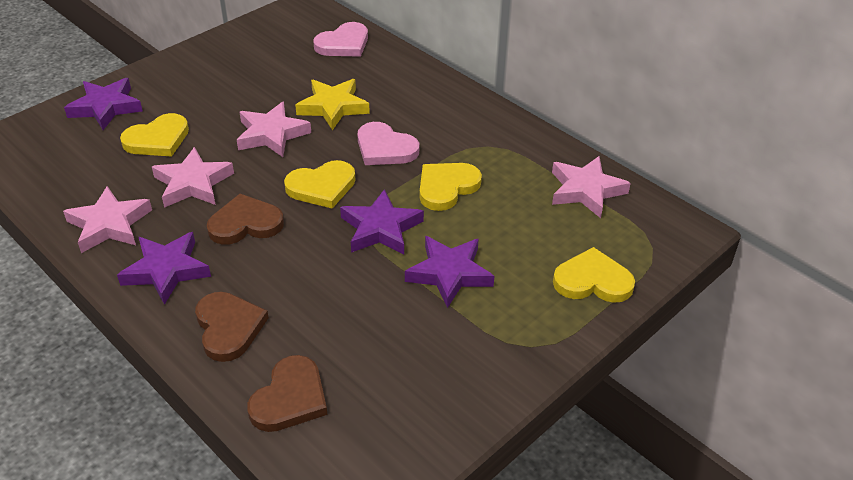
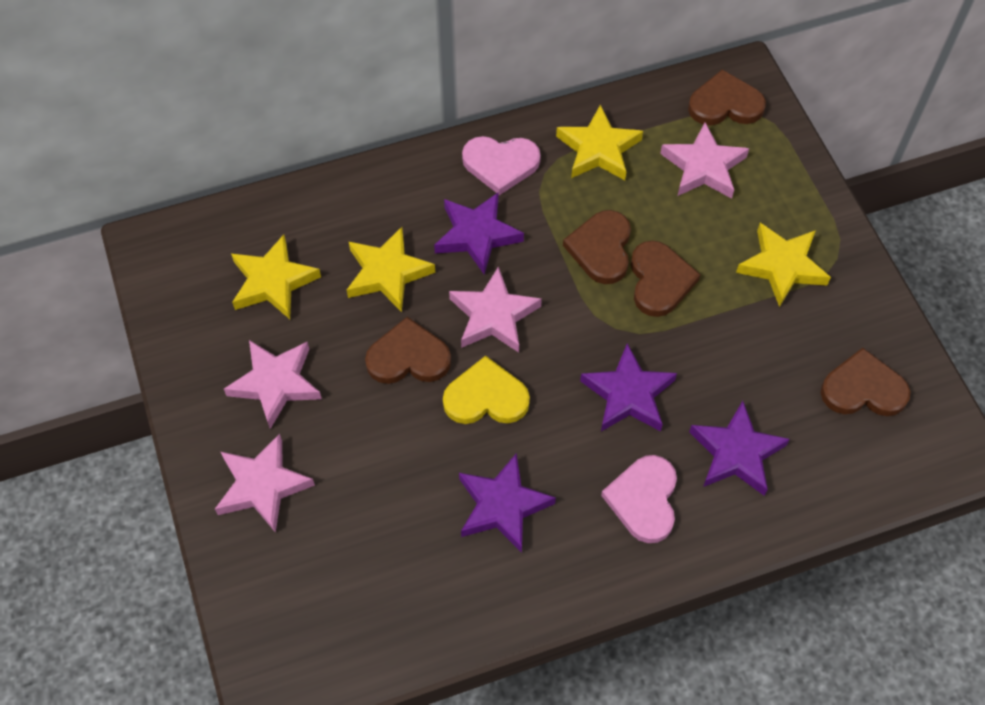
brown heart: [195,292,269,362] [207,194,284,245] [247,355,327,432] = 3 -> [365,317,451,384] [563,210,631,284] [631,241,701,317] [688,69,766,125] [821,348,911,416] = 5
yellow heart: [120,113,189,157] [284,160,356,209] [420,163,482,211] [553,247,635,303] = 4 -> [443,356,530,424] = 1
yellow star: [295,79,370,130] = 1 -> [231,235,321,319] [347,227,435,312] [556,105,643,180] [736,223,831,307] = 4

